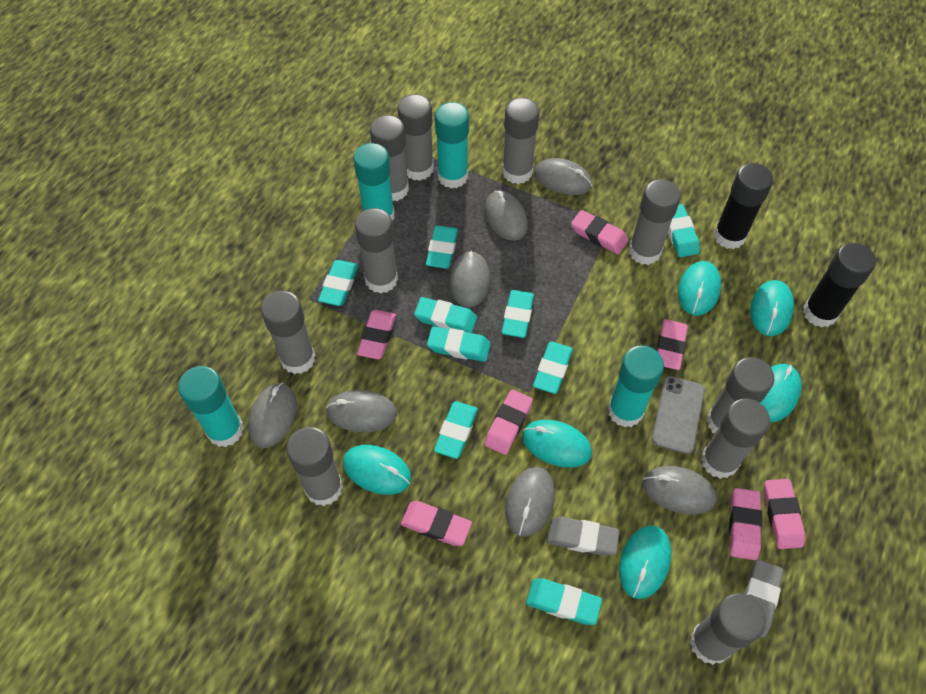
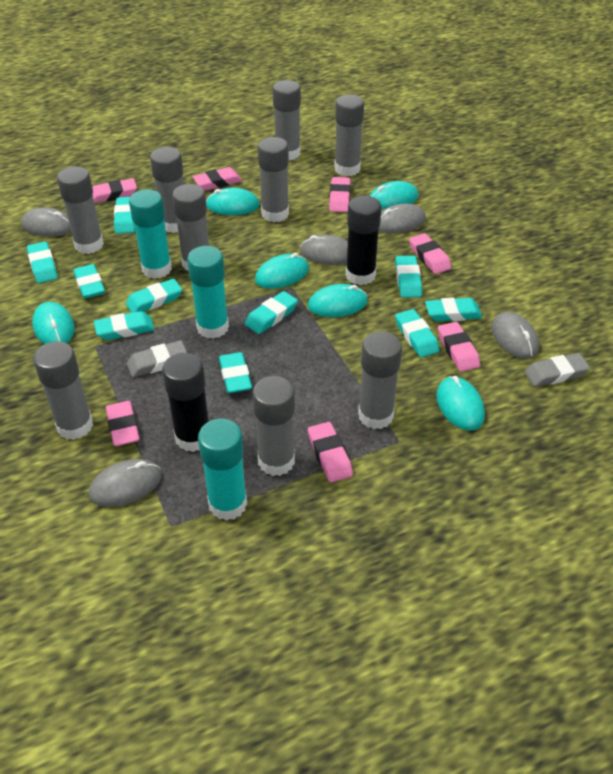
grey glue stick: [261,291,315,374] [286,427,343,506] [355,208,398,294] [370,115,409,201] [397,94,434,181] [502,98,540,184] [629,179,681,265] [690,593,766,665] [701,398,770,479] [706,357,774,434] = 10 -> [33,341,93,440] [57,166,104,254] [150,147,184,233] [172,184,209,271] [253,376,295,476] [258,137,289,222] [273,80,301,161] [334,94,364,176] [358,331,402,429] = 9
grey mouse: [248,383,297,448] [326,390,397,432] [450,251,490,307] [484,191,528,241] [505,467,555,537] [534,158,592,195] [643,466,717,514] = 7 -> [21,207,71,237] [89,459,162,507] [300,235,348,265] [379,203,426,233] [491,312,539,359] = 5
grey phone: [652,376,705,454] = 1 -> none = 0
turquoise eraser: [318,260,359,306] [414,297,477,333] [426,226,458,269] [427,326,491,362] [434,401,478,459] [502,290,534,338] [526,578,602,625] [533,341,573,394] [668,204,700,257] = 9 -> [27,241,58,283] [73,264,105,299] [94,311,155,340] [114,197,135,234] [126,279,182,313] [219,352,252,393] [245,291,298,334] [395,256,422,298] [395,309,440,358] [425,298,482,322] = 10
turquoise glue stick: [178,366,244,447] [353,143,395,220] [435,102,469,188] [608,346,664,427] = 4 -> [129,189,172,279] [187,246,229,339] [198,419,247,521] = 3

